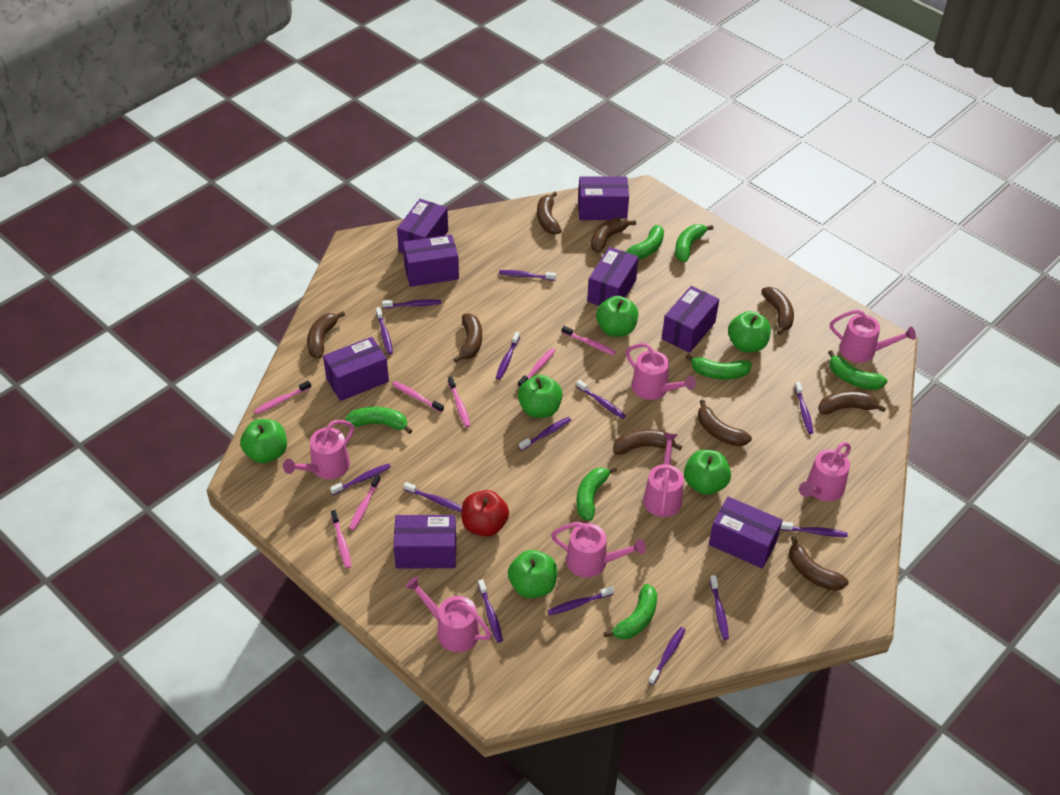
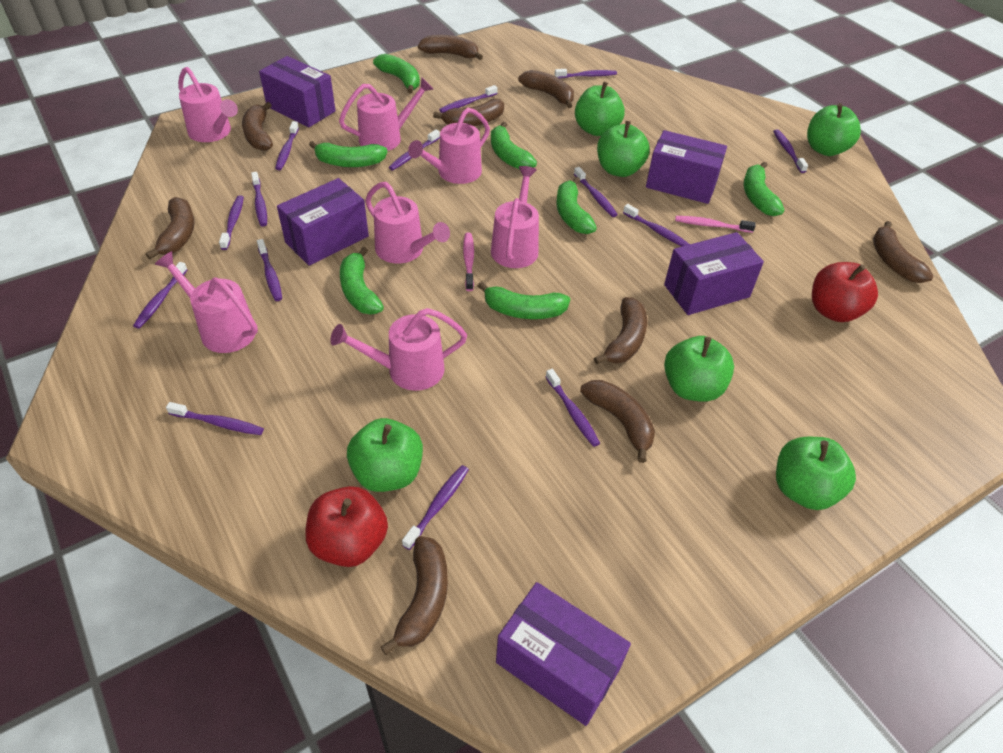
pink toothbrush: [254,380,311,414] [331,510,351,569] [349,475,381,530] [392,381,444,413] [448,377,470,427] [518,348,556,388] [562,326,616,355] = 7 -> [463,232,474,291] [675,216,756,233] = 2
purple box: [323,337,389,401] [394,515,456,568] [397,199,448,253] [403,235,459,287] [578,177,629,220] [587,247,639,306] [662,286,719,353] [709,497,783,569] = 8 -> [259,56,336,127] [277,178,369,266] [496,582,631,726] [646,130,727,204] [664,232,764,315] = 5
red apple: [462,490,509,537] = 1 -> [305,486,388,567] [812,262,878,322] = 2

